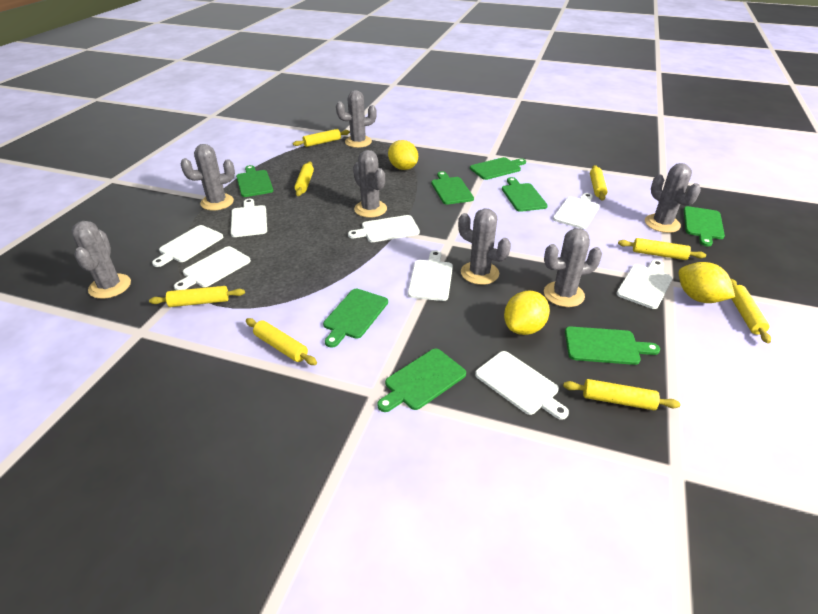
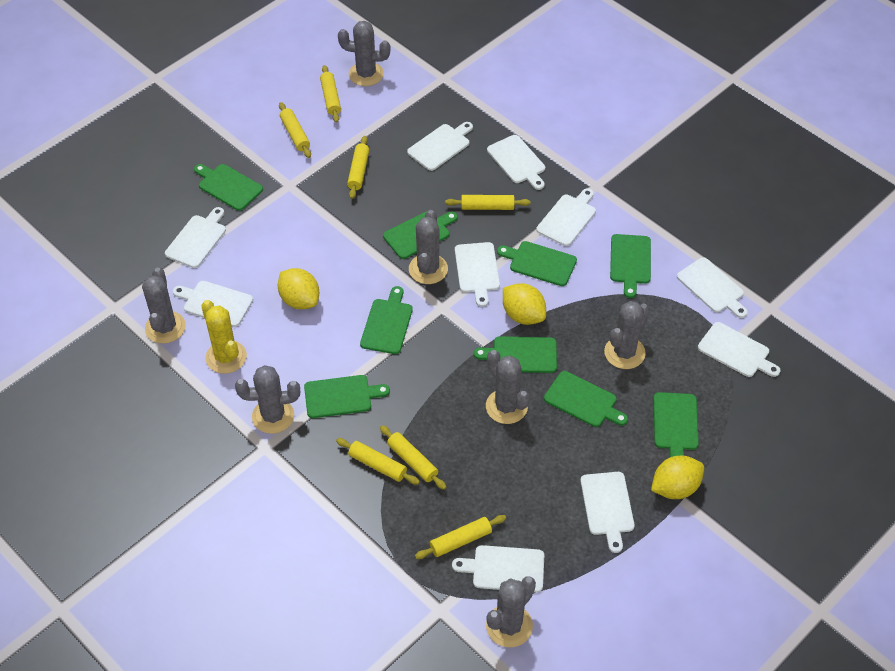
green cutting board: [236,165,273,197] [323,289,388,348] [377,349,466,412] [431,171,474,205] [470,157,526,180] [502,177,548,212] [565,326,660,365] [684,206,725,247] = 8 -> [194,164,263,211] [304,375,390,418] [360,286,413,354] [383,211,458,259] [474,336,557,373] [497,241,577,286] [544,371,628,427] [610,234,651,298] [653,392,699,457] = 9
white cutting board: [152,225,223,267] [174,246,251,290] [231,199,267,237] [348,215,420,242] [408,250,453,301] [475,351,569,420] [553,193,600,229] [616,260,673,309] = 8 -> [165,207,226,268] [173,281,253,327] [407,122,473,171] [452,545,544,593] [455,242,500,307] [487,135,545,190] [536,189,596,246] [580,472,635,553] [677,257,748,318] [698,322,781,377] = 10
yellow cactus: none = 0 -> [201,300,247,374] = 1
yellow rolling pin: [149,286,245,307] [246,318,317,365] [293,129,350,147] [295,161,314,196] [563,379,681,410] [590,165,608,201] [618,238,706,260] [731,279,771,343] = 8 -> [279,102,311,158] [320,65,341,123] [336,438,420,485] [347,136,369,199] [380,425,446,490] [415,515,506,559] [445,195,530,210] = 7

